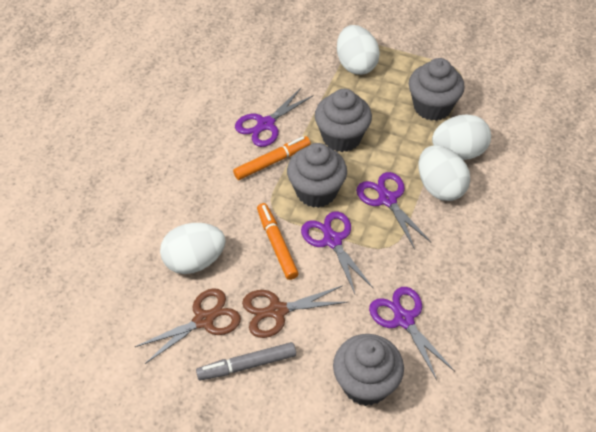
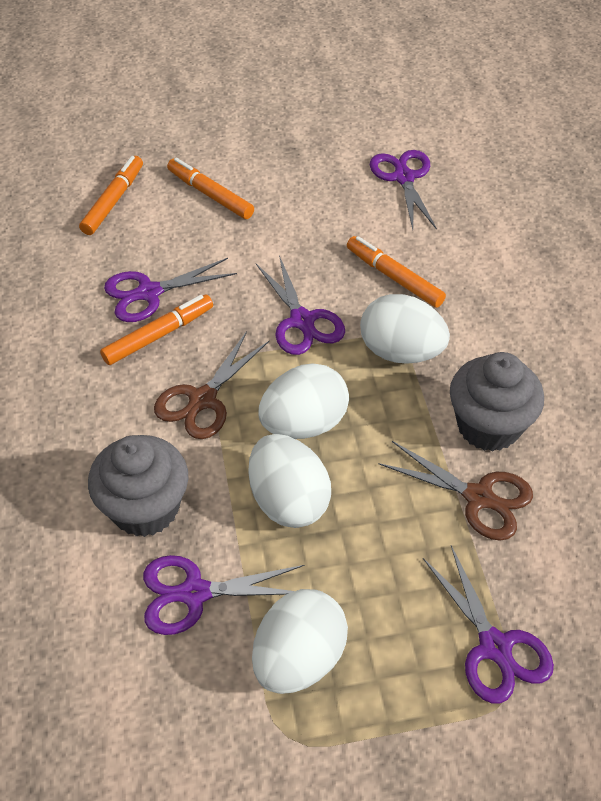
grey cupcake: [287,143,347,208] [315,89,372,152] [333,334,404,406] [409,58,465,121] = 4 -> [88,435,188,537] [450,352,544,452] = 2
grey marker: [196,342,296,380] = 1 -> none = 0
orange marker: [233,136,311,180] [257,203,299,280] = 2 -> [79,156,143,235] [100,294,213,365] [167,158,254,219] [347,236,446,308] = 4
purple scissors: [235,88,314,147] [301,211,373,294] [356,172,431,249] [369,287,455,380] = 4 -> [104,258,237,322] [143,555,304,635] [256,255,345,355] [370,150,437,230] [423,546,554,704] = 5

